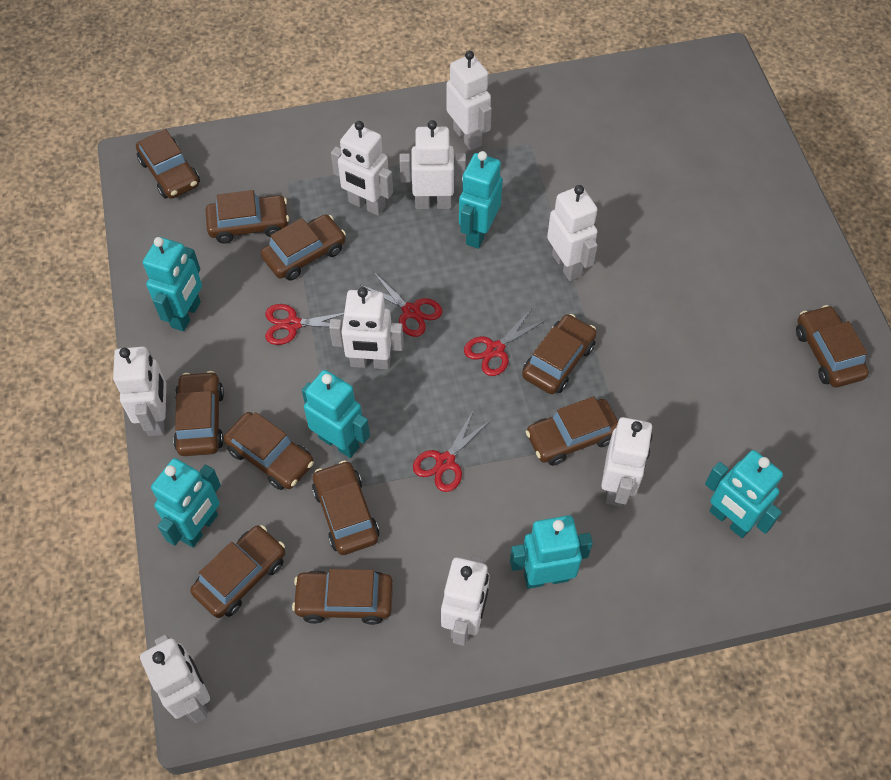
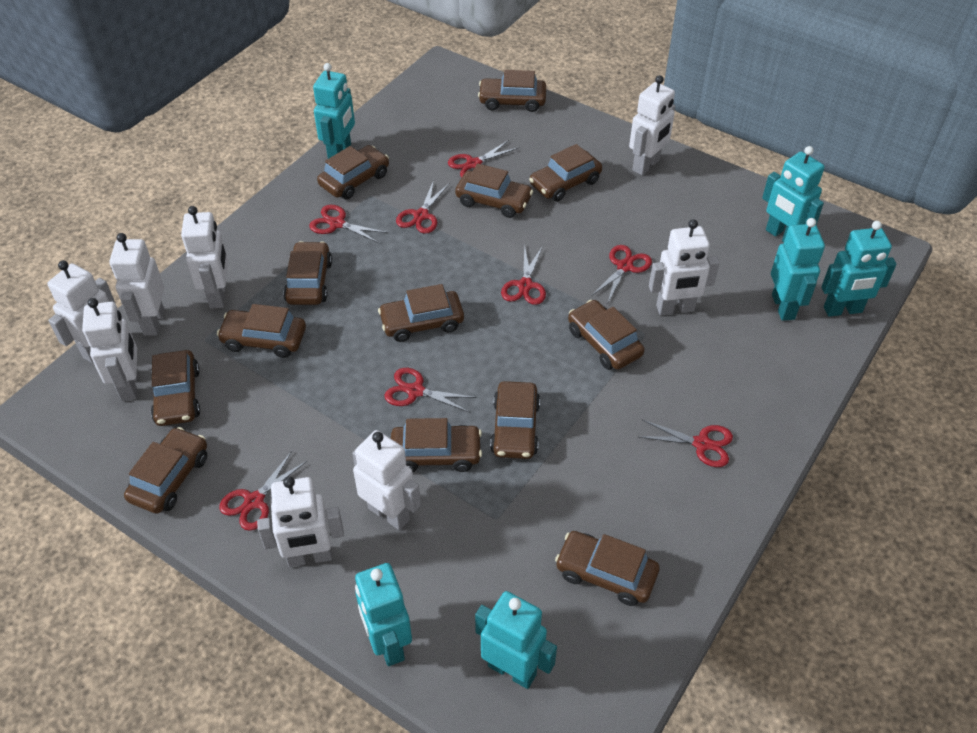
brown car: [136,129,200,199] [173,371,224,456] [190,525,285,618] [205,190,289,243] [223,412,314,490] [261,214,346,281] [292,569,393,625] [312,460,379,555] [522,314,597,394] [526,396,618,466] [796,305,869,387] = 11 -> [124,427,207,514] [151,350,200,426] [217,304,306,358] [283,241,332,305] [317,145,389,199] [378,284,464,342] [391,418,482,472] [455,164,533,218] [478,70,546,112] [490,381,540,459] [529,144,602,202] [555,531,659,606] [568,300,644,370] = 13
red scissors: [265,304,344,345] [361,273,442,337] [413,411,491,492] [464,308,546,376] = 4 -> [219,451,307,531] [309,205,388,244] [385,368,477,412] [396,180,449,234] [448,140,518,177] [501,246,546,305] [591,245,652,302] [639,420,733,467] = 8
white robot: [113,347,166,436] [140,634,210,723] [329,287,404,370] [331,121,393,216] [399,120,466,209] [441,555,489,646] [446,51,492,151] [547,185,598,281] [601,417,653,507] = 9 -> [47,261,116,363] [82,298,137,401] [109,233,164,336] [181,206,228,308] [257,476,344,567] [352,430,421,530] [629,75,675,175] [649,219,720,315] = 8

